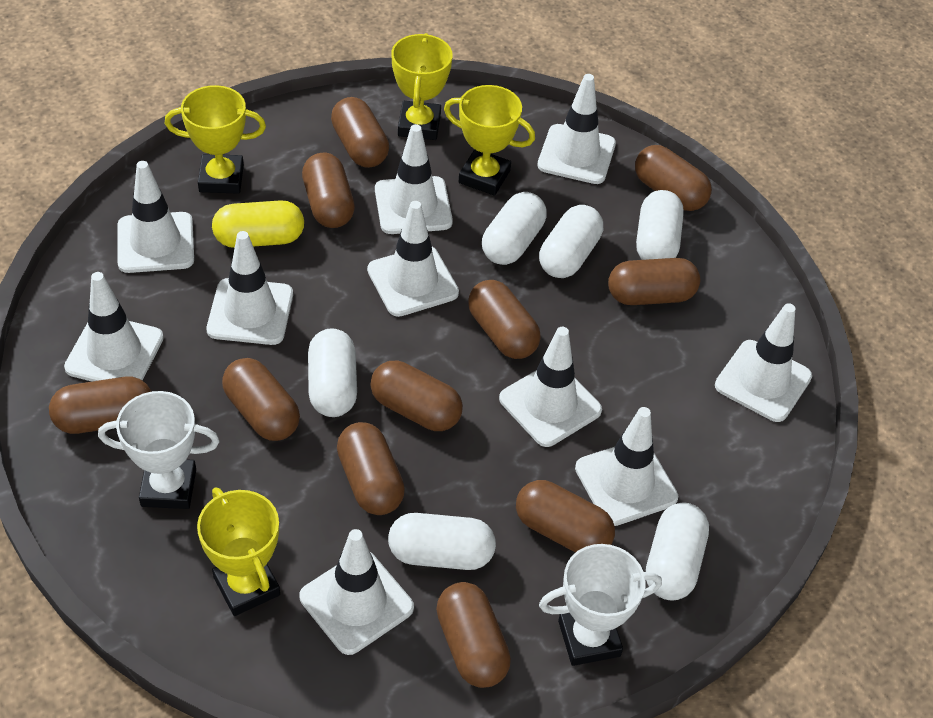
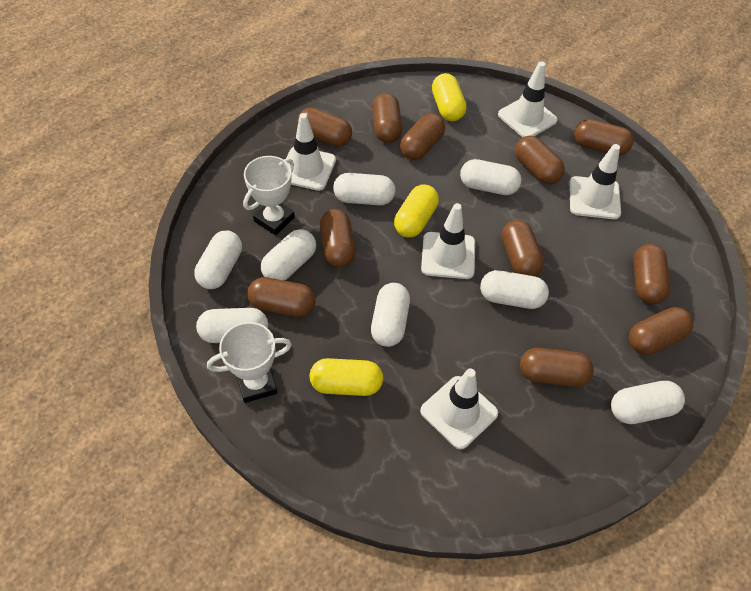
white capsule: [308,328,357,417] [388,513,496,570] [482,192,547,265] [539,205,603,278] [636,190,684,260] [646,503,709,601] = 6 -> [194,230,242,289] [196,308,268,343] [261,229,316,281] [333,173,395,205] [371,283,410,347] [460,159,521,195] [480,270,549,309] [611,381,685,424] = 8
white traffic cone: [64,272,164,381] [118,161,194,273] [207,231,293,345] [299,529,414,655] [367,201,459,317] [375,124,453,234] [499,327,602,447] [537,74,616,184] [575,407,678,526] [715,303,812,422] = 10 -> [286,113,336,191] [420,368,498,449] [421,203,475,279] [498,62,558,137] [569,144,621,219] = 5
yellow capsule: [212,200,304,248] = 1 -> [310,358,383,396] [394,184,439,237] [432,73,467,121] = 3
yellow trophy: [165,85,266,194] [197,487,280,616] [391,33,453,140] [444,85,535,196] = 4 -> none = 0

